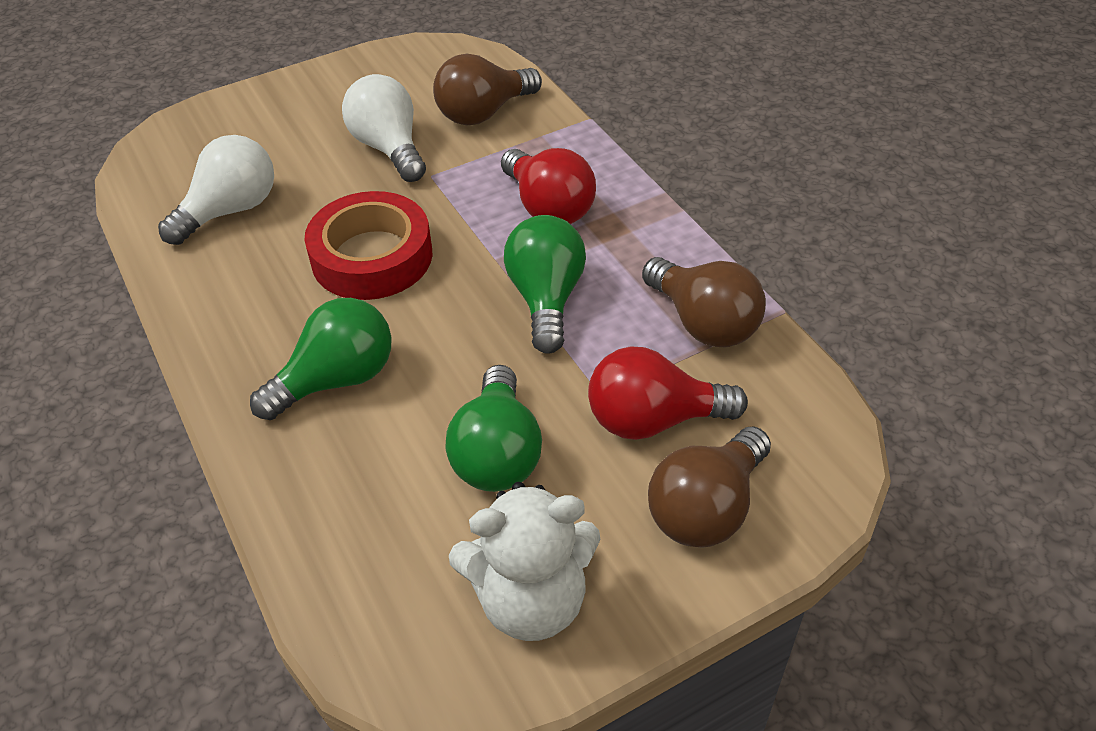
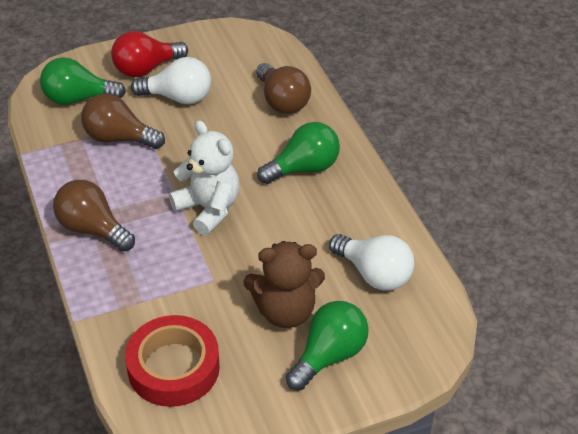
brown teddy bear: none = 0 -> [243,241,325,328] = 1
red light bulb: [501,148,596,224] [588,346,748,440] = 2 -> [111,31,188,77] = 1

